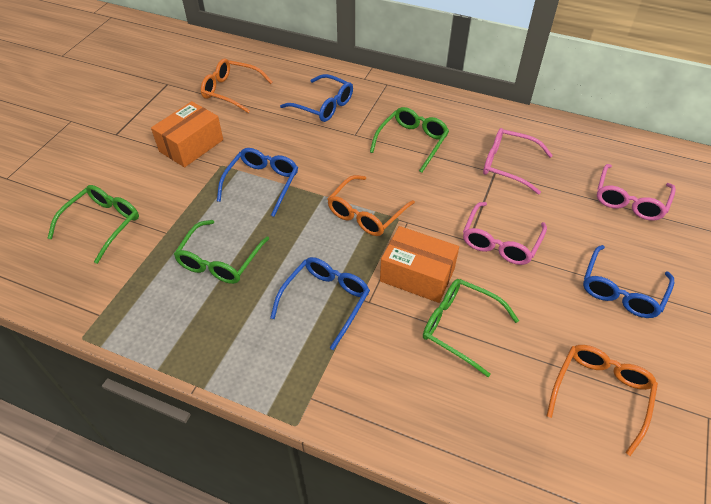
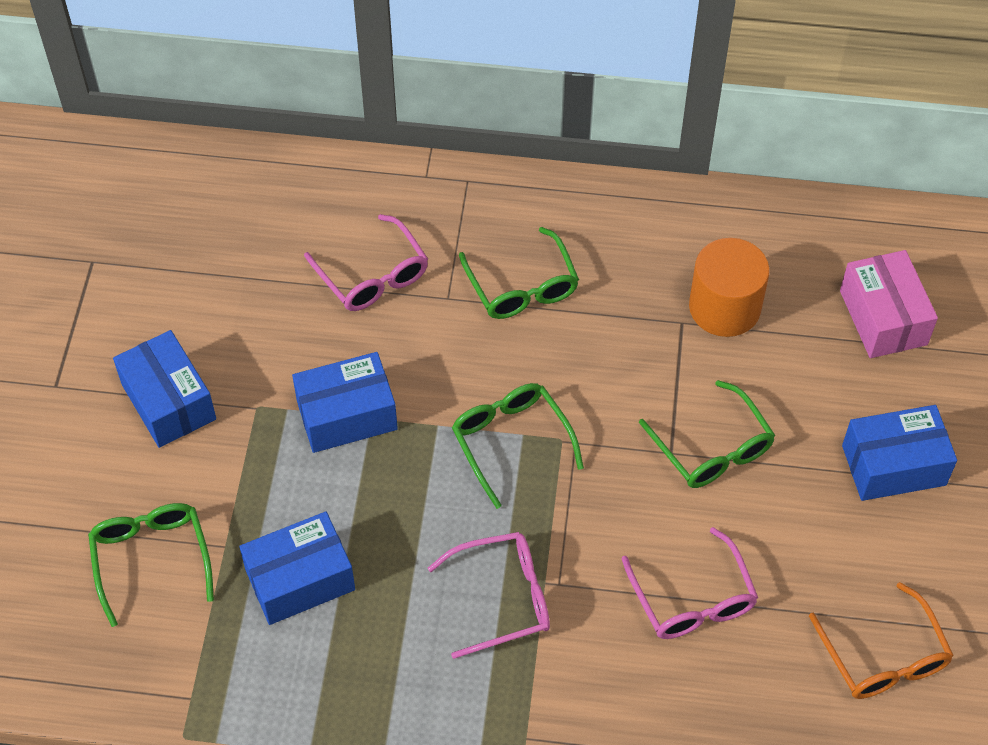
blue box: none = 0 -> [113,330,216,448] [239,511,355,625] [292,352,398,453] [842,405,957,501] = 4
blue glasses: [217,148,298,217] [270,257,370,350] [280,74,353,122] [583,245,674,318] = 4 -> none = 0
orange box: [151,101,223,167] [380,226,459,303] = 2 -> none = 0
orange cylinder: none = 0 -> [689,238,770,337] = 1
orange glasses: [201,59,273,113] [328,175,415,236] [547,345,658,456] = 3 -> [809,582,954,699] = 1
pink box: none = 0 -> [840,250,938,358] = 1

